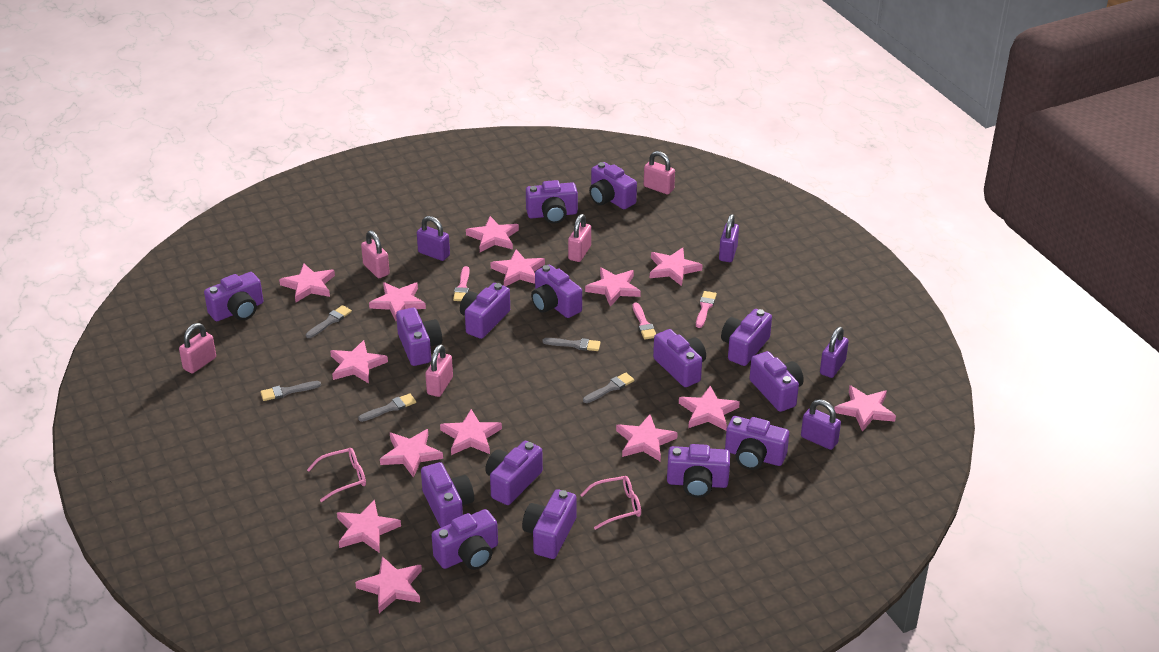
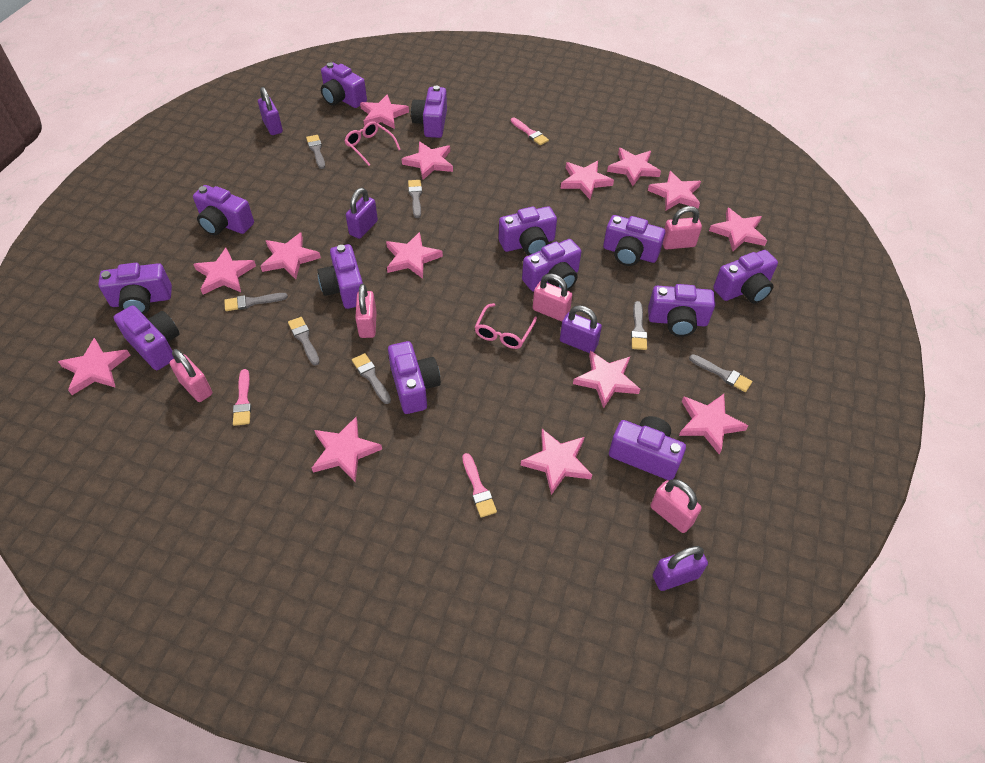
grey brush: [260,381,321,401] [306,305,352,338] [358,393,416,422] [542,338,601,351] [583,373,634,403] = 5 -> [224,293,288,311] [288,317,320,366] [306,135,325,169] [352,353,391,404] [408,180,422,218] [631,301,647,350] [689,354,752,392] = 7
purple camera: [204,272,263,321] [396,308,442,366] [421,462,474,528] [432,509,498,570] [460,283,510,339] [485,441,543,505] [522,489,577,559] [526,180,578,224] [531,265,582,318] [589,162,637,209] [653,329,706,387] [667,444,730,498] [721,309,772,366] [725,416,789,470] [750,351,804,412] = 15 -> [98,263,172,314] [113,306,180,370] [193,185,254,235] [317,244,363,309] [321,62,367,108] [388,341,441,414] [411,85,447,138] [499,206,557,255] [522,239,581,292] [603,215,665,266] [609,416,686,480] [648,284,715,337] [713,250,778,304] = 13

